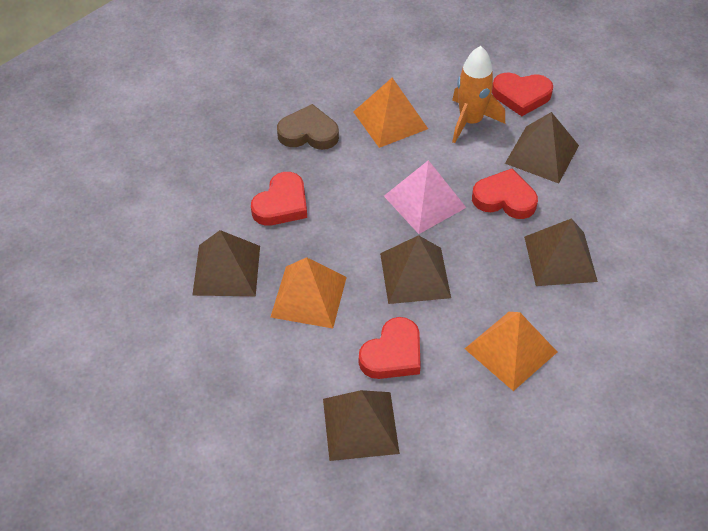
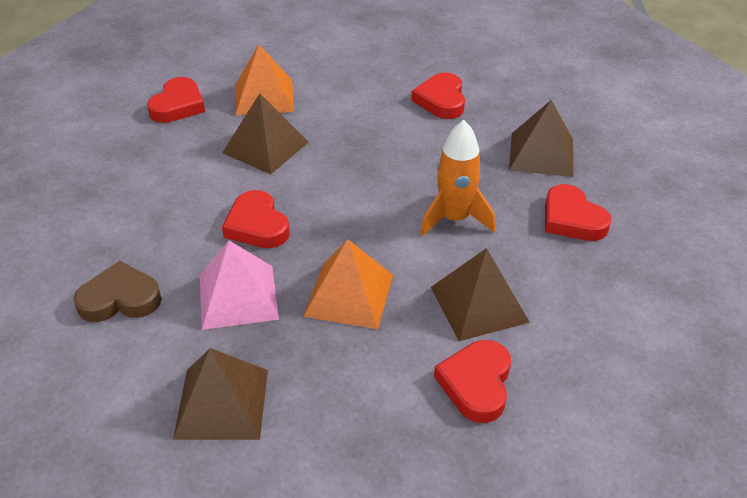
brown pyramid: [192,230,260,296] [323,390,400,461] [380,235,451,304] [505,112,579,184] [524,218,598,286] = 5 -> [173,348,268,440] [222,93,309,174] [431,248,530,341] [509,100,573,177] = 4
orange pyramid: [271,257,347,329] [353,78,428,148] [465,312,557,391] = 3 -> [235,45,294,115] [303,239,393,329] = 2
red heart: [251,172,307,226] [359,317,421,379] [472,168,538,219] [492,72,553,116] = 4 -> [147,77,205,123] [222,190,290,248] [411,73,465,119] [434,340,511,423] [545,184,612,241] = 5

